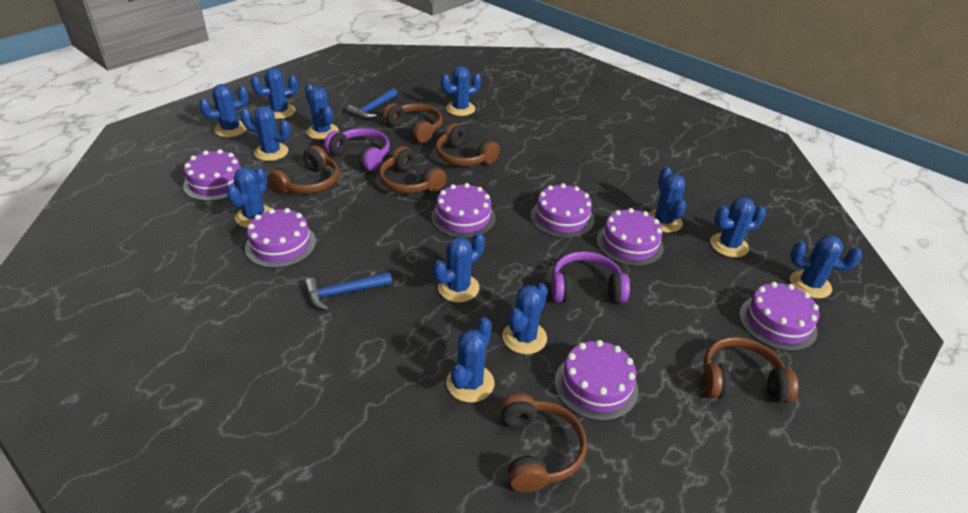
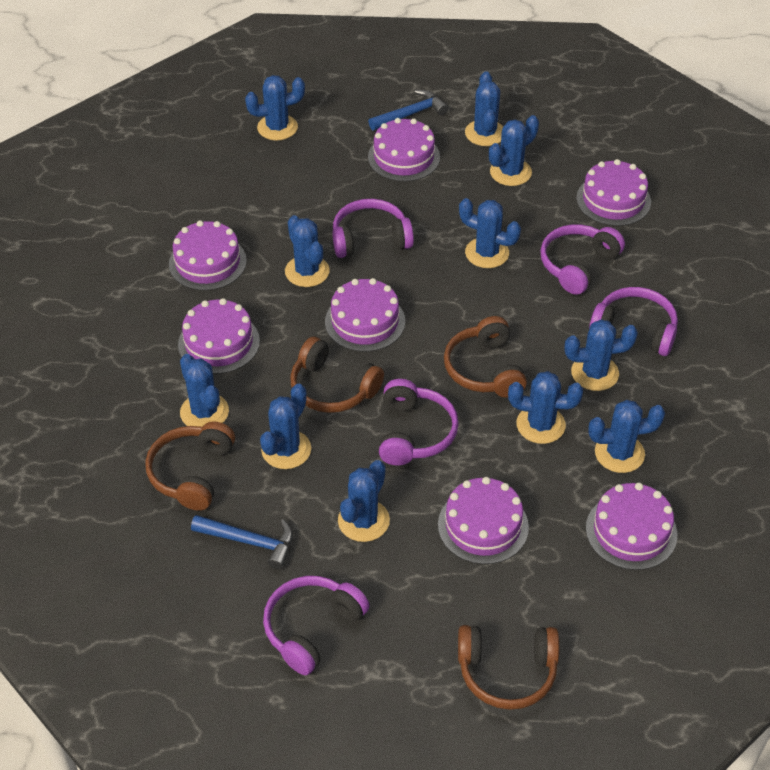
blue cactus: [199,84,249,137] [226,167,272,228] [240,106,291,161] [251,68,298,119] [305,84,339,140] [433,232,485,302] [441,66,481,116] [446,317,494,403] [502,283,548,354] [648,167,686,233] [710,197,766,258] [790,235,862,298] = 12 -> [180,354,229,427] [245,75,305,141] [260,384,311,469] [285,215,330,287] [338,460,390,542] [459,198,521,268] [465,71,503,146] [489,115,539,186] [508,371,583,444] [565,319,638,391] [588,400,665,473] = 11
brown headphones: [268,146,339,194] [379,146,447,194] [382,103,443,143] [435,123,500,166] [500,393,587,492] [702,337,798,403] = 6 -> [145,421,235,511] [290,337,384,413] [444,316,527,398] [458,625,559,710] = 4
purple headphones: [324,128,390,171] [551,251,630,303] = 2 -> [263,576,370,675] [332,199,414,258] [379,379,459,465] [540,224,625,295] [589,287,678,356] = 5

